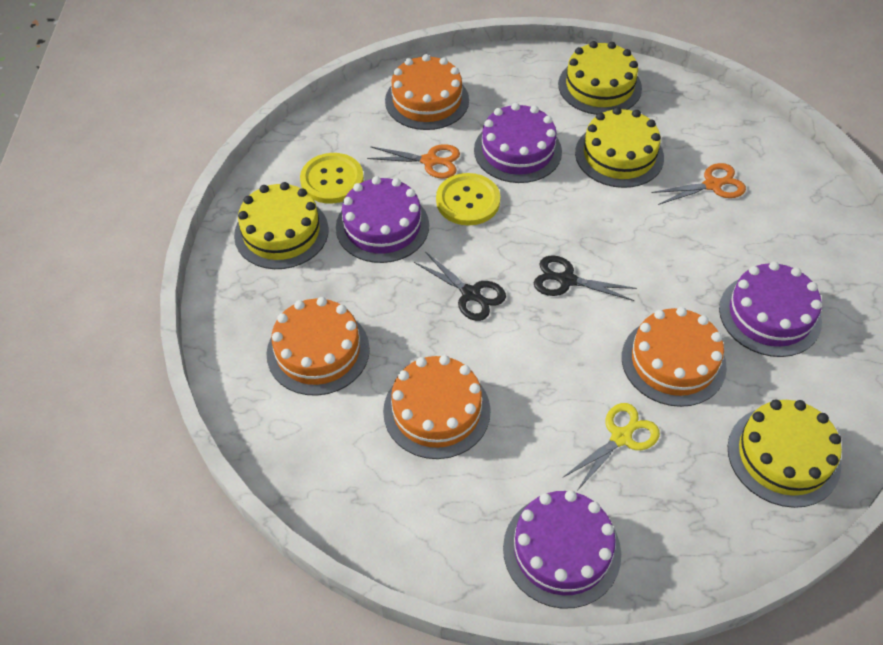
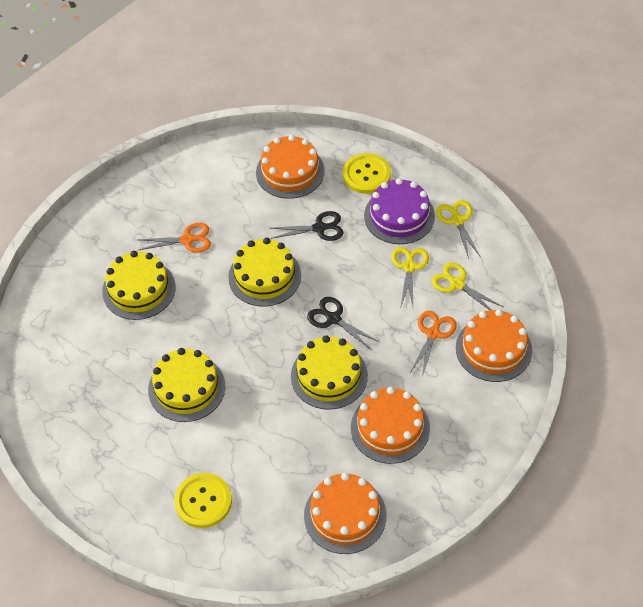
purple cake: [336,176,429,263] [474,103,562,183] [503,490,621,609] [719,261,822,357] = 4 -> [364,178,435,244] = 1
yellow scissors: [562,403,660,492] = 1 -> [391,247,429,306] [431,262,503,310] [436,200,480,259] = 3

